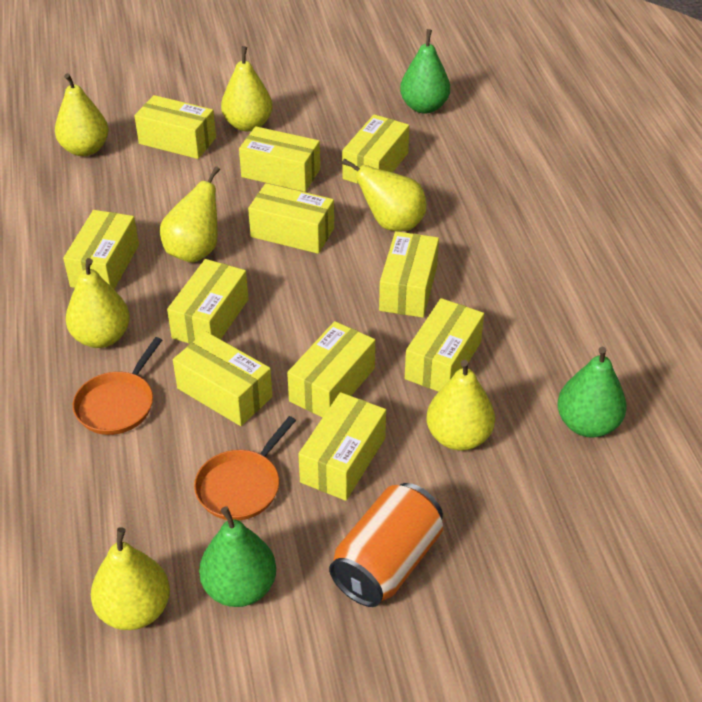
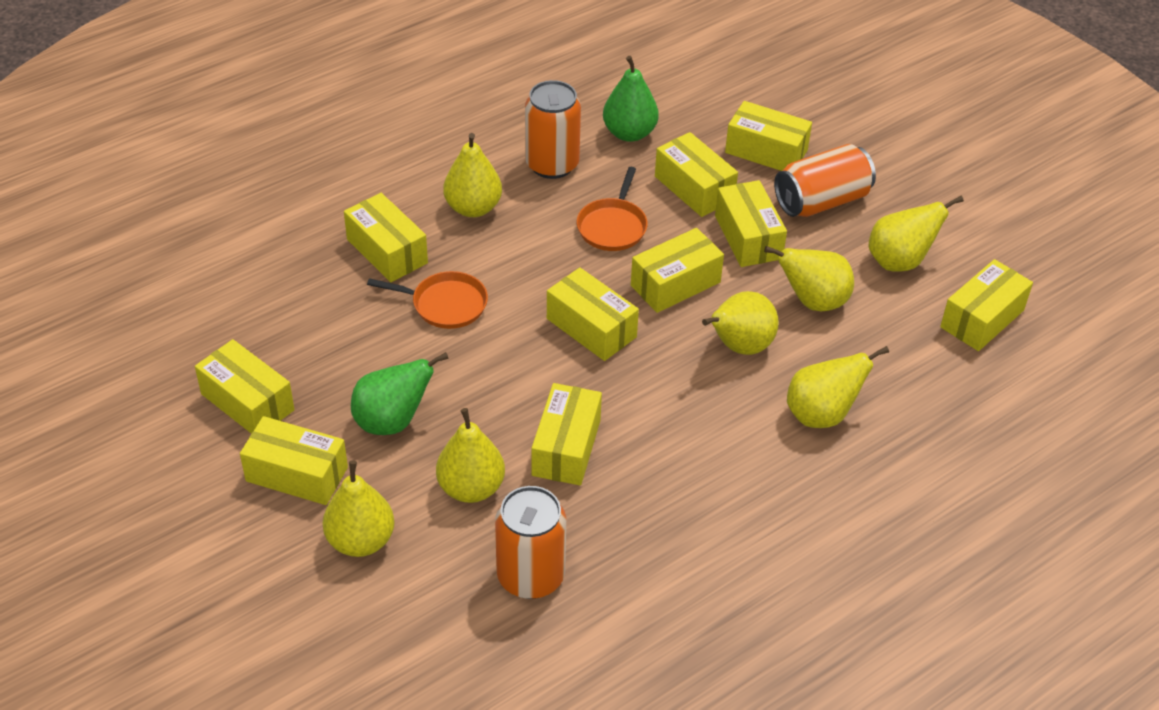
green pear: [199,506,276,607] [400,29,450,114] [557,347,626,438] = 3 -> [351,352,449,435] [603,56,659,142] = 2
orange can: [329,483,443,607] = 1 -> [495,486,566,599] [525,80,581,179] [774,144,876,217] = 3
yellow box: [63,210,139,289] [134,95,216,159] [167,259,248,344] [173,332,273,426] [239,126,320,192] [248,183,334,254] [287,321,375,418] [298,392,386,501] [342,114,409,184] [379,231,439,318] [405,298,484,392] = 11 -> [195,339,295,433] [240,416,348,505] [344,193,428,282] [532,383,602,486] [547,267,639,361] [631,228,724,313] [655,132,738,217] [715,180,787,267] [725,101,812,171] [940,259,1033,351] = 10

